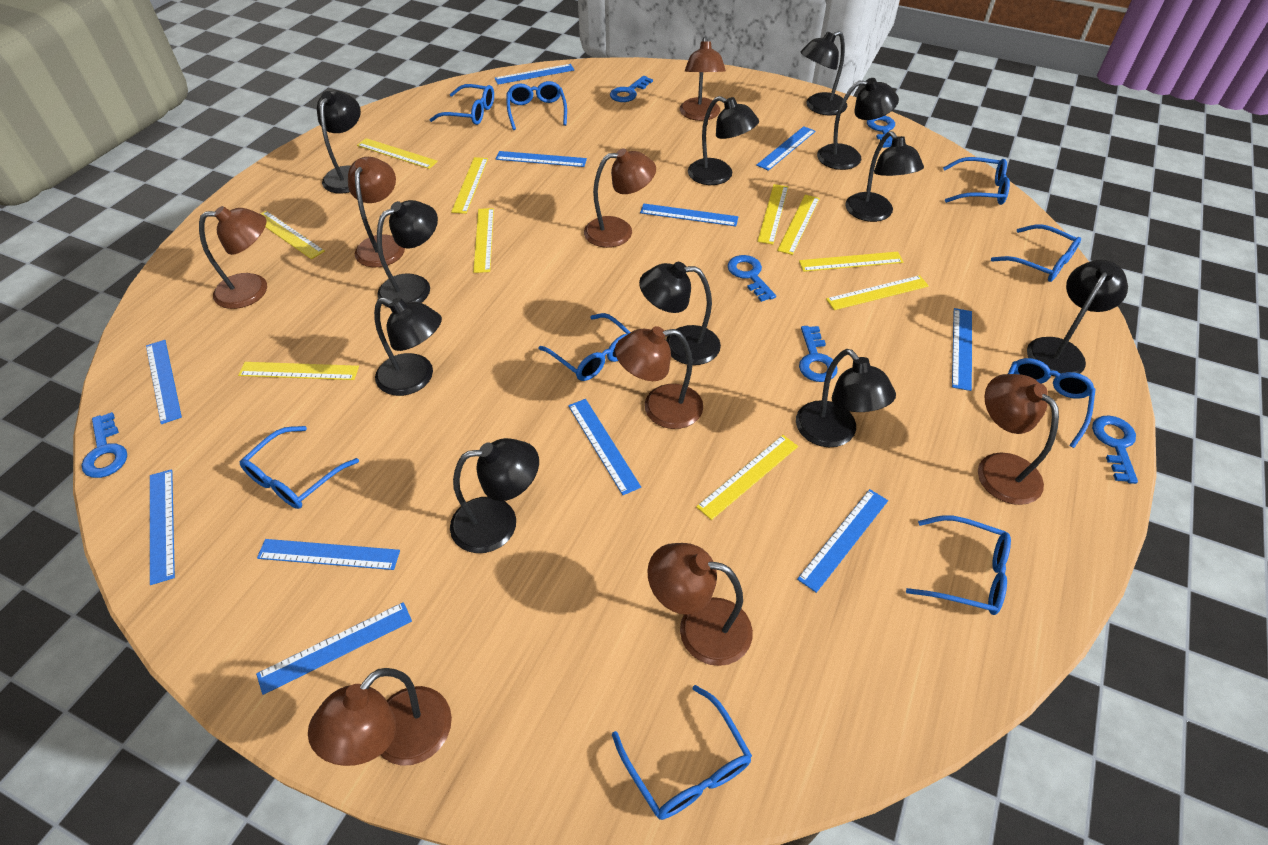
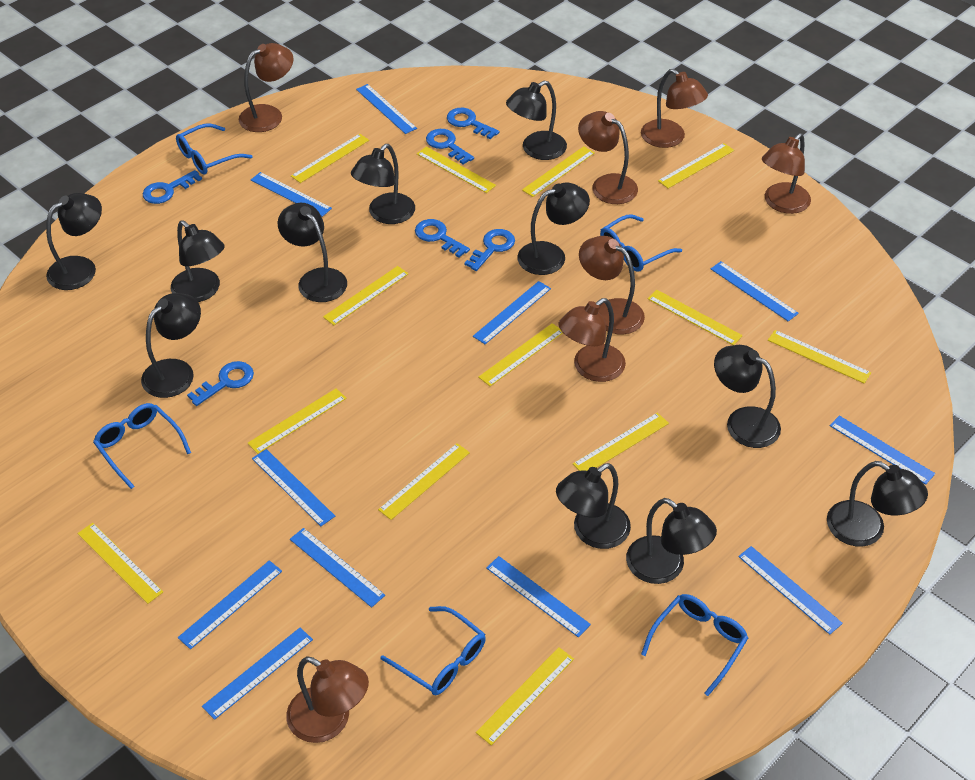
blue glasses: [240,426,359,509] [429,84,494,125] [507,81,567,130] [539,313,631,381] [612,685,752,820] [906,515,1011,615] [943,157,1010,205] [991,224,1081,282] [1008,358,1095,448] = 9 -> [93,403,191,489] [176,124,252,175] [380,606,486,695] [600,214,682,272] [641,594,748,696] = 5
brown lamp: [199,206,267,309] [308,668,452,766] [348,157,405,267] [584,148,656,248] [615,326,703,429] [647,543,753,666] [680,36,726,121] [978,374,1059,505] = 8 -> [239,43,293,132] [286,656,369,743] [559,298,626,382] [578,111,638,204] [579,236,645,334] [641,69,708,148] [762,133,811,214] = 7
yellow ruler: [238,362,359,380] [261,211,325,259] [357,138,438,169] [451,157,488,214] [473,208,494,273] [696,435,798,520] [757,184,788,244] [777,195,820,255] [799,252,903,272] [826,275,929,310] = 10 -> [77,523,163,604] [247,388,347,454] [291,134,369,183] [323,266,409,325] [378,443,470,520] [417,146,496,193] [476,647,574,745] [478,323,563,386] [522,146,595,197] [573,413,669,471] [648,290,743,345] [658,143,734,189] [768,330,871,384] = 13

